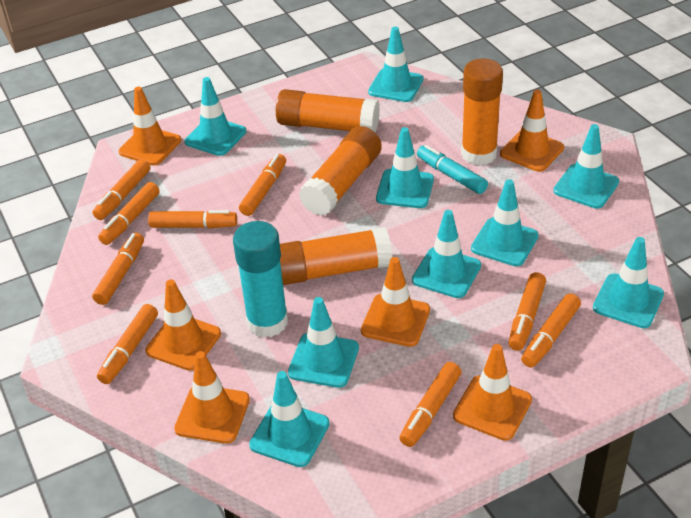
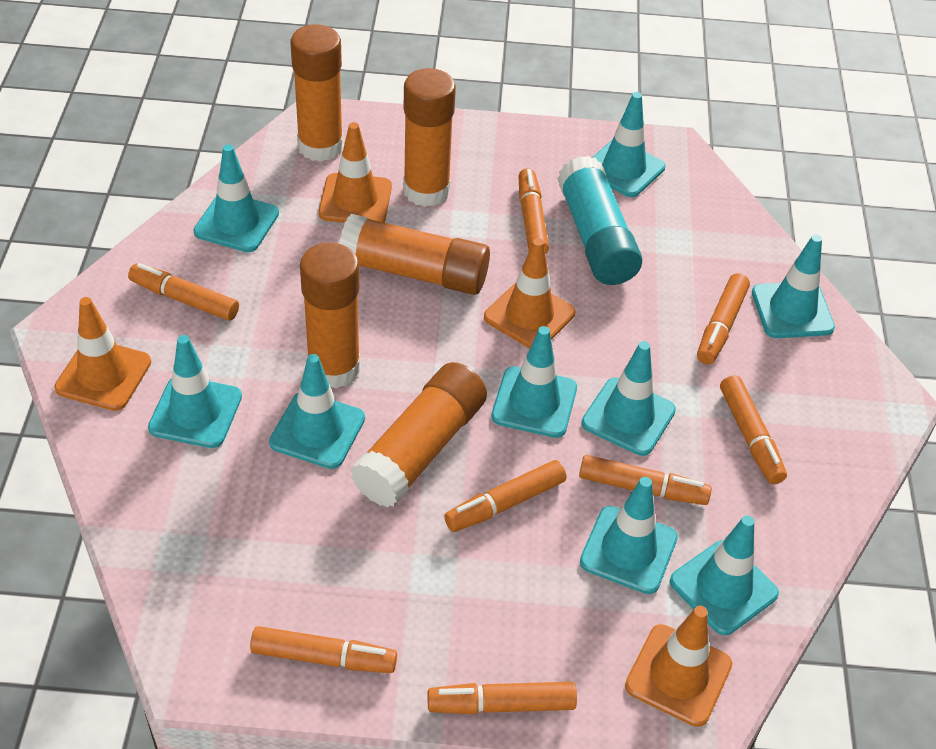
orange glue stick: [276,89,380,133] [280,227,392,285] [299,126,382,216] [461,59,503,165] = 4 -> [291,24,344,162] [300,242,361,389] [340,214,490,295] [350,362,487,508] [403,68,456,207] = 5
orange marker: [92,159,150,220] [92,233,144,305] [97,304,158,384] [98,182,160,245] [148,210,237,228] [239,154,286,216] [399,362,461,447] [508,272,546,351] [521,293,581,368] = 9 -> [128,263,239,321] [250,626,397,673] [428,682,577,714] [444,460,567,532] [519,168,549,254] [579,455,712,505] [697,273,750,364] [720,375,787,484] = 8
orange traffic cone: [119,87,181,165] [145,279,221,371] [174,351,250,444] [361,257,430,347] [453,344,532,441] [500,89,564,172] = 6 -> [54,297,151,411] [318,122,392,223] [484,238,575,348] [625,606,732,727] = 4
turquoise marker: [417,145,488,194] = 1 -> none = 0

